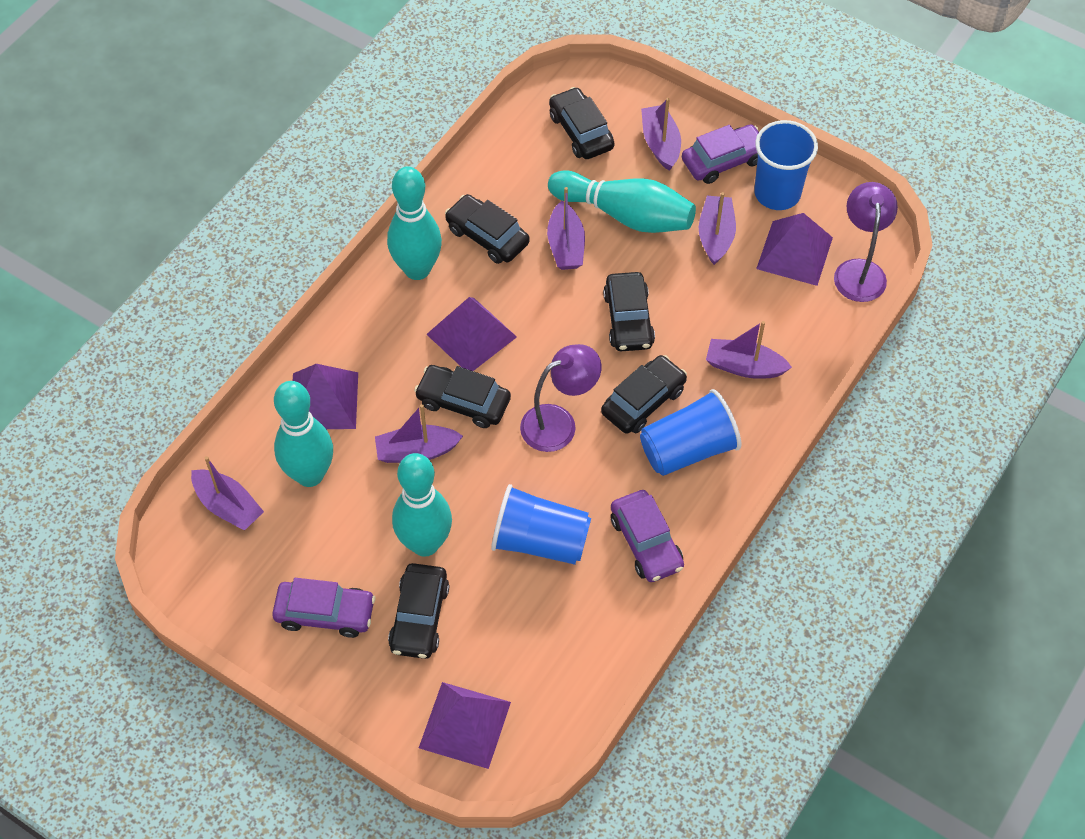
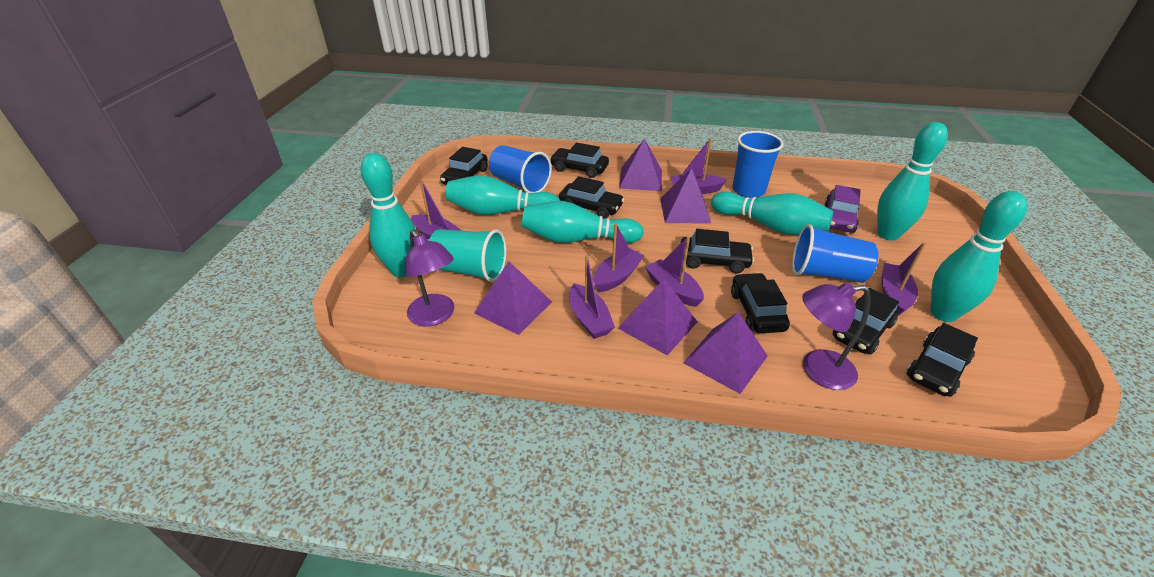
black car: [388,563,449,659] [414,365,511,428] [445,194,530,264] [549,87,614,159] [601,355,687,434] [603,272,655,351] = 6 -> [440,147,487,185] [550,143,609,178] [559,176,624,219] [680,229,754,273] [731,273,790,334] [833,288,899,354] [906,323,978,397] = 7
purple car: [272,578,375,638] [611,490,684,582] [682,124,759,184] = 3 -> [825,185,861,233] = 1
purple pyramid: [293,364,358,429] [419,682,511,769] [426,297,517,371] [756,213,833,286] = 4 -> [474,261,552,335] [618,279,697,355] [619,138,662,191] [660,168,711,223] [684,312,768,394] = 5
turquoise bowling pin: [274,381,333,487] [387,166,442,280] [392,453,452,557] [548,170,696,233] = 4 -> [361,153,416,278] [446,175,560,215] [522,201,644,243] [711,192,833,235] [877,122,948,241] [931,191,1027,322] = 6
turquoise cup: none = 0 -> [429,229,507,282] = 1

